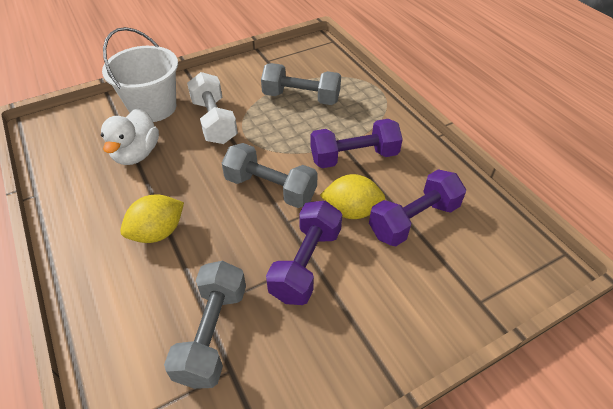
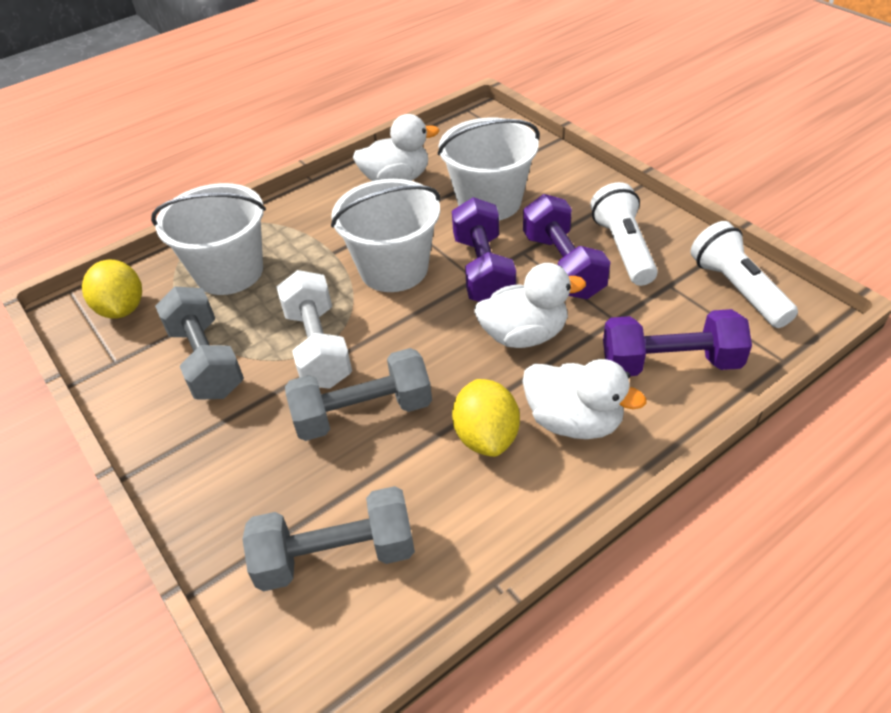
white bucket: [102,27,178,122] = 1 -> [151,183,266,295] [331,179,440,292] [438,118,540,220] = 3
white duck: [101,108,159,165] = 1 -> [353,114,439,181] [474,263,586,348] [522,359,646,439] = 3
white flashlight: none = 0 -> [590,182,658,286] [690,221,798,328] = 2

